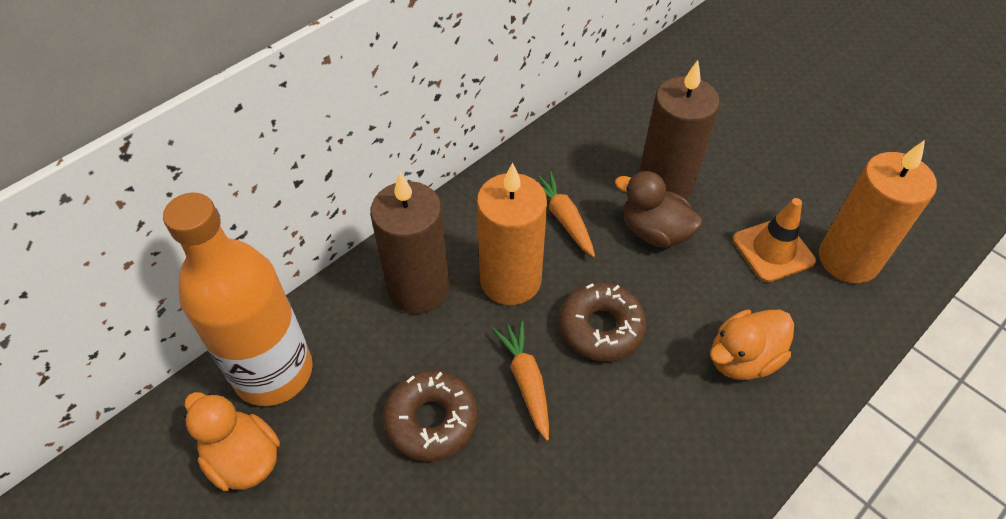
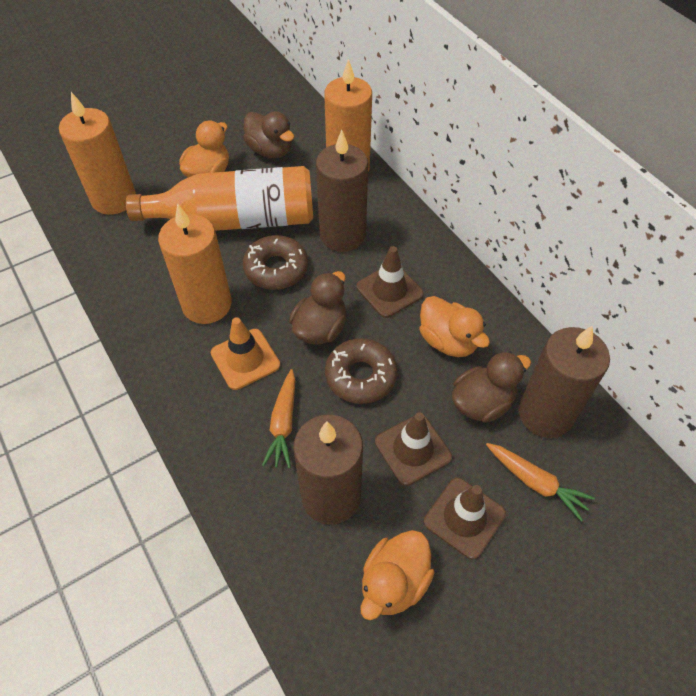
brown candle: [370,172,450,314] [639,60,720,199] = 2 -> [293,415,363,525] [316,130,368,252] [518,325,610,438] = 3
brown duck: [615,171,702,247] = 1 -> [243,111,294,158] [289,271,346,345] [452,352,531,423] = 3
brown traffic cone: none = 0 -> [356,246,424,318] [375,412,452,486] [424,478,506,559] = 3
orange candle: [477,163,547,305] [819,140,937,283] = 2 -> [59,92,136,215] [158,204,232,324] [324,59,372,171] = 3
orange duck: [184,392,280,491] [710,310,794,380] = 2 -> [179,120,229,177] [360,530,435,620] [419,296,490,357] = 3

